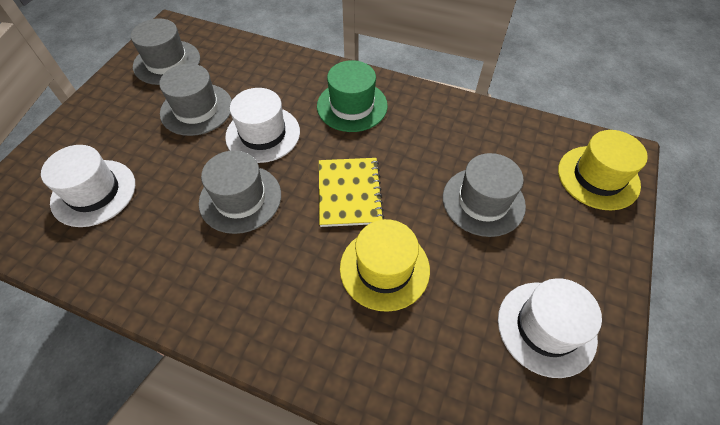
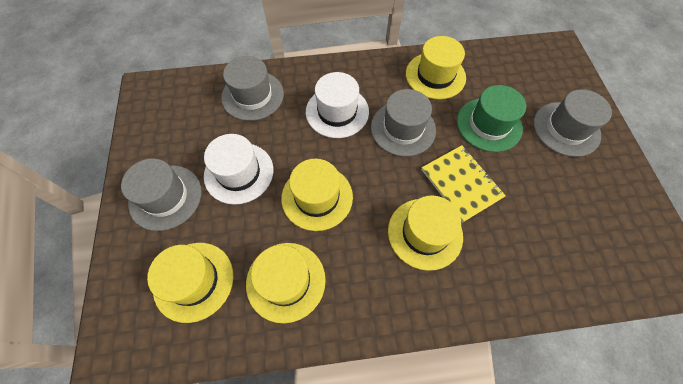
white hat: [41,145,135,227] [225,88,300,163] [498,278,602,378] = 3 -> [204,134,273,205] [306,72,369,138] = 2
yellow hat: [340,219,430,312] [558,130,648,210] = 2 -> [147,243,234,323] [246,243,326,323] [281,159,353,231] [388,195,463,271] [406,36,466,99] = 5

